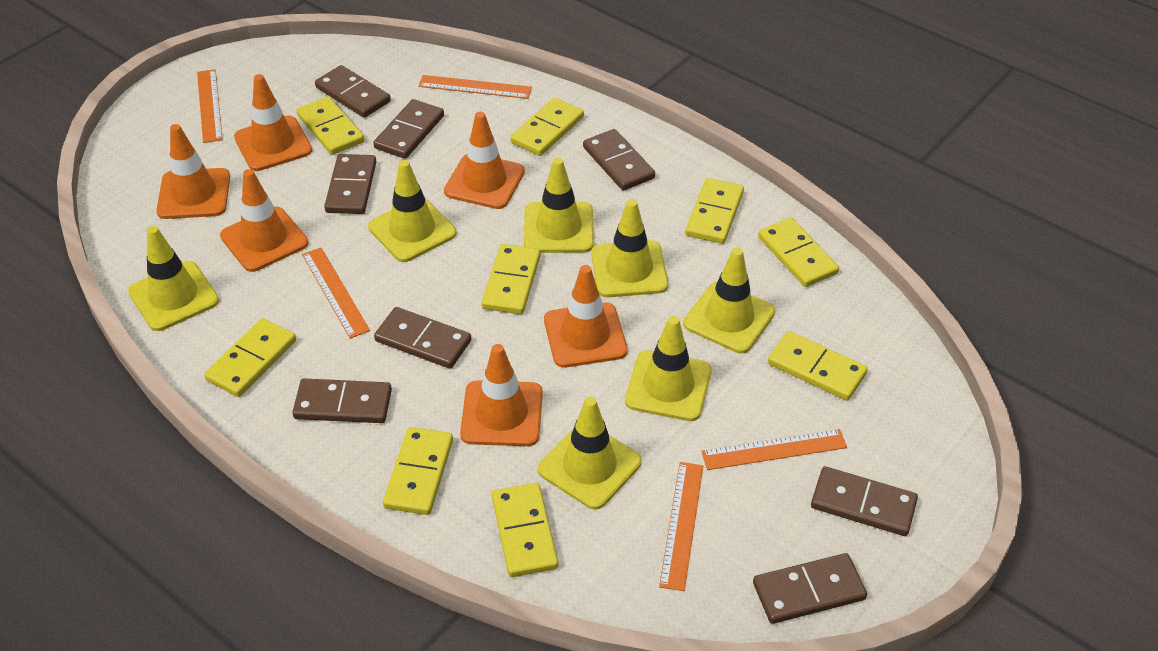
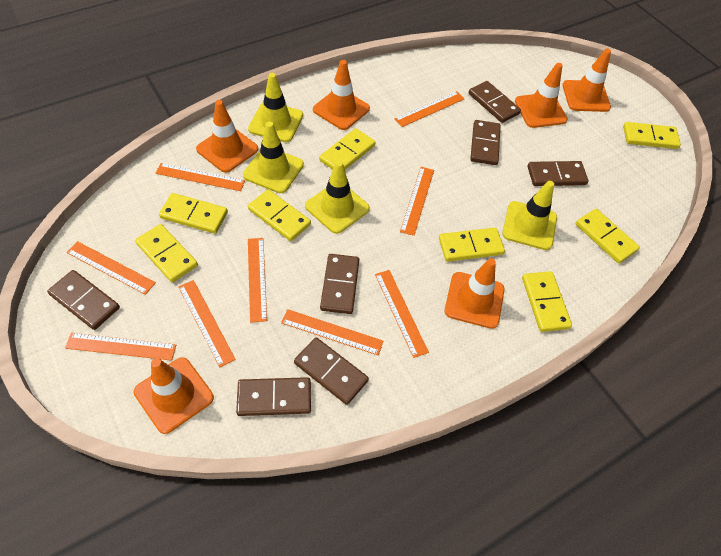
brown domino: [292,378,392,423] [315,65,391,118] [324,154,376,214] [373,99,444,159] [374,307,471,369] [583,129,655,191] [753,553,867,624] [811,466,918,536] = 8 -> [47,270,120,330] [236,377,311,416] [294,337,369,405] [320,254,359,314] [469,81,521,123] [470,120,501,165] [528,161,588,186] = 7
orange ruler: [197,69,223,143] [302,247,370,338] [418,75,532,99] [659,462,703,591] [701,429,847,470] = 5 -> [65,333,176,361] [66,241,156,295] [155,163,245,191] [178,280,236,367] [248,238,267,323] [281,309,383,355] [375,270,429,358] [395,91,465,127] [400,167,434,236] = 9
yellow domino: [204,318,296,397] [296,96,364,155] [383,427,453,515] [481,244,541,314] [492,483,558,577] [510,98,584,156] [685,178,744,244] [758,217,839,287] [768,331,868,400] = 9 -> [135,224,198,282] [159,193,228,234] [248,189,311,241] [319,128,376,170] [439,228,505,262] [522,271,572,332] [576,209,640,263] [623,122,681,149] = 8
yellow traffic cone: [128,226,219,331] [368,160,456,262] [524,158,594,253] [538,397,642,510] [591,199,668,297] [625,316,712,421] [683,247,776,353] = 7 -> [243,121,304,193] [248,73,303,142] [305,161,370,234] [502,181,557,250] = 4

